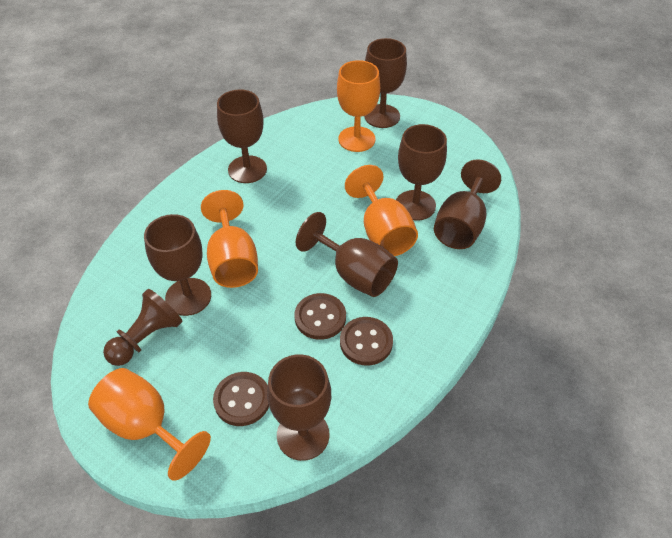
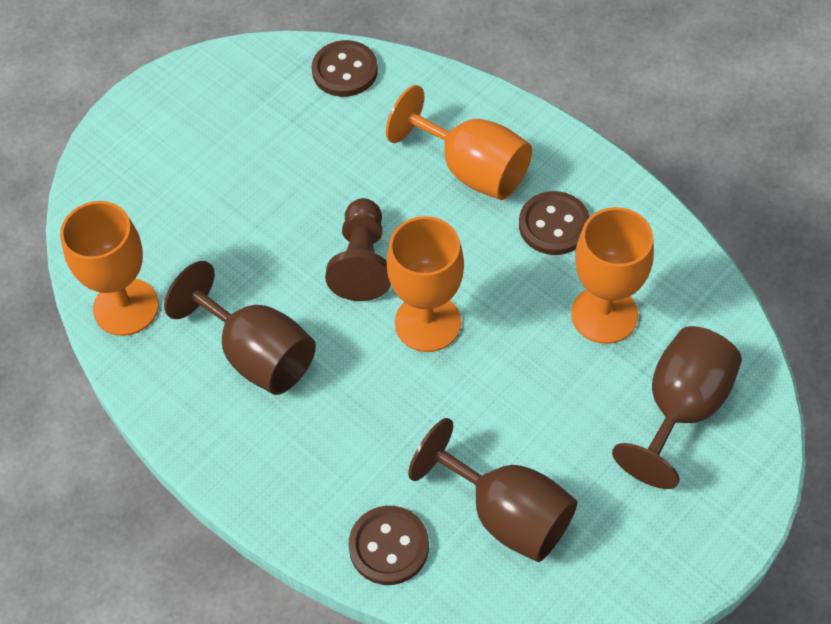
brown goblet: [144,214,211,316] [217,89,267,183] [267,354,331,461] [296,212,398,297] [364,38,407,128] [396,124,447,221] [434,159,501,249] = 7 -> [164,261,316,395] [408,418,577,562] [612,326,742,489] = 3

